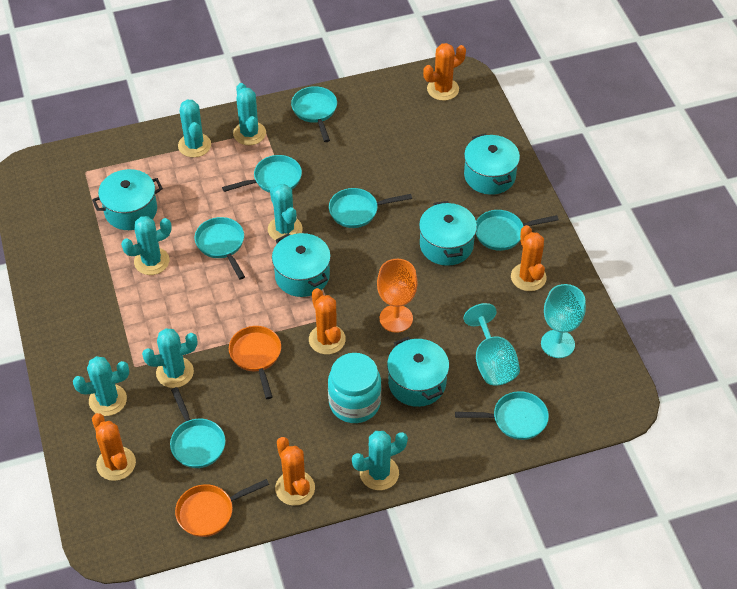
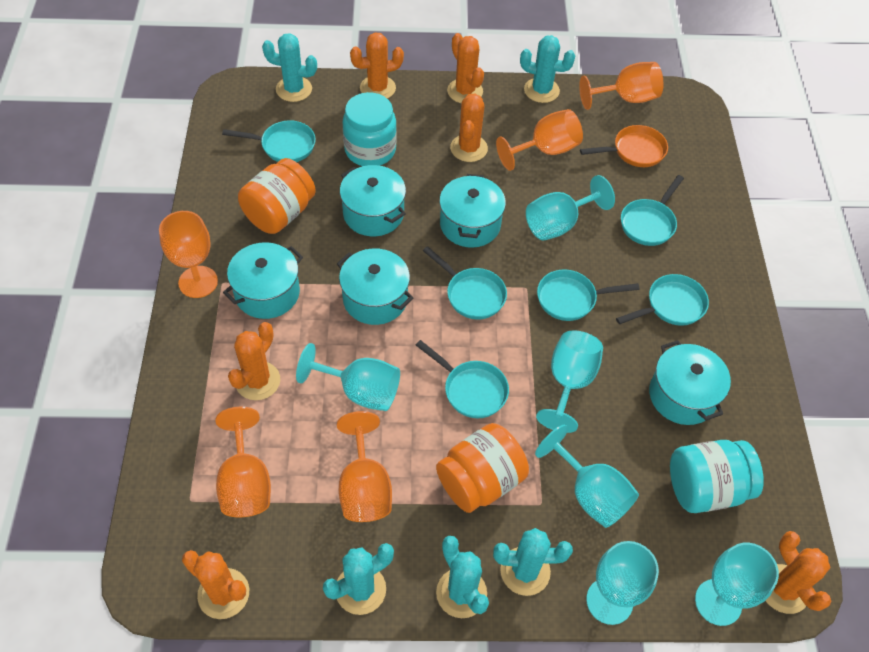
orange cactus: [92,413,136,481] [275,437,315,506] [309,288,346,355] [423,43,466,101] [511,225,547,291] = 5 -> [182,550,249,619] [228,322,280,400] [350,32,404,99] [447,33,484,103] [450,93,488,162] [765,531,831,614] = 6
orange goblet: [377,259,418,333] = 1 -> [159,211,218,298] [215,407,271,517] [337,411,392,522] [496,109,583,171] [579,62,663,110] = 5
orange jar: none = 0 -> [238,158,316,234] [436,423,529,513] = 2
orange pan: [175,479,269,537] [229,326,281,399] = 2 -> [580,125,668,167] = 1
turquoise cactus: [73,356,129,416] [121,216,172,275] [142,328,198,388] [178,99,211,157] [233,83,266,145] [268,184,302,241] [352,431,408,490] = 7 -> [262,33,317,102] [323,543,394,615] [436,536,489,618] [493,528,573,596] [520,35,575,103] = 5
turquoise goblet: [464,303,520,386] [541,284,586,358] = 2 -> [296,343,400,411] [526,175,615,241] [535,424,639,528] [536,330,603,433] [586,541,659,625] [695,543,779,626] = 6
turquoise jar: [328,353,381,423] = 1 -> [343,92,397,166] [670,440,764,513] = 2
turquoise pan: [170,387,226,468] [195,217,245,280] [222,155,302,193] [291,86,337,142] [329,188,412,228] [455,391,549,440] [476,210,559,251] = 7 -> [222,120,316,162] [416,340,509,418] [423,246,507,319] [537,270,639,321] [616,274,709,326] [621,175,684,246] = 6

